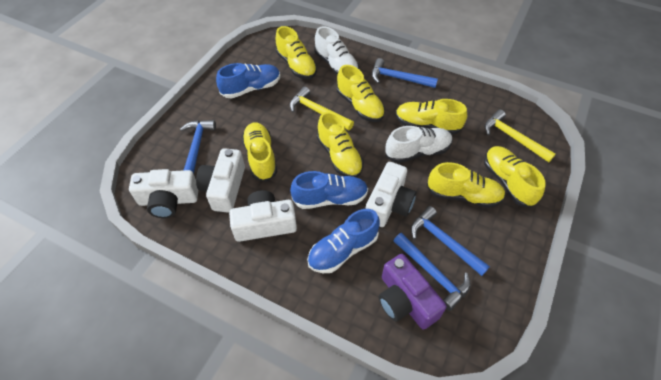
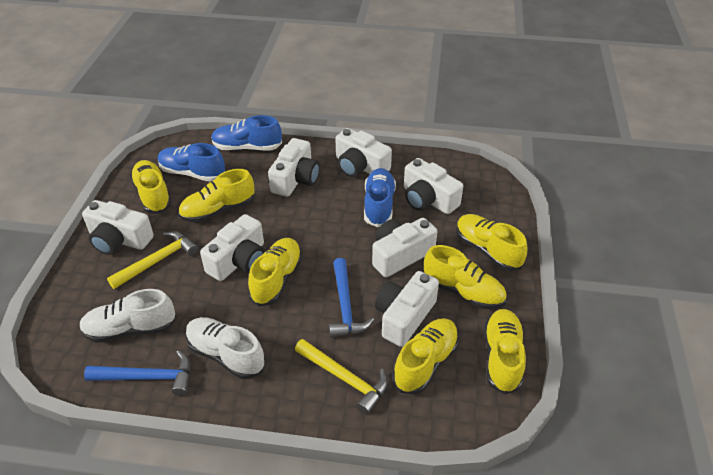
blue hammer: [180,120,216,174] [372,58,438,88] [393,233,471,311] [411,206,490,276] = 4 -> [84,350,191,396] [329,258,374,338] = 2
purple camera: [379,254,446,330] = 1 -> none = 0
white camera: [129,169,198,218] [196,148,245,213] [229,190,297,242] [366,162,416,227] = 4 -> [82,200,154,255] [200,214,265,281] [268,138,320,197] [335,128,392,177] [372,218,437,277] [375,271,439,347] [404,158,463,214] = 7

